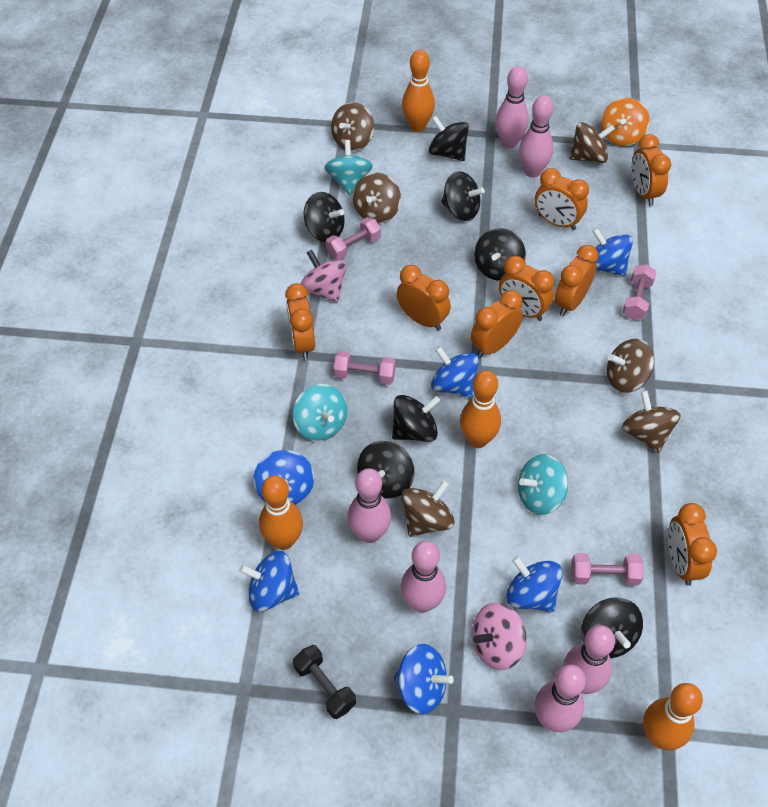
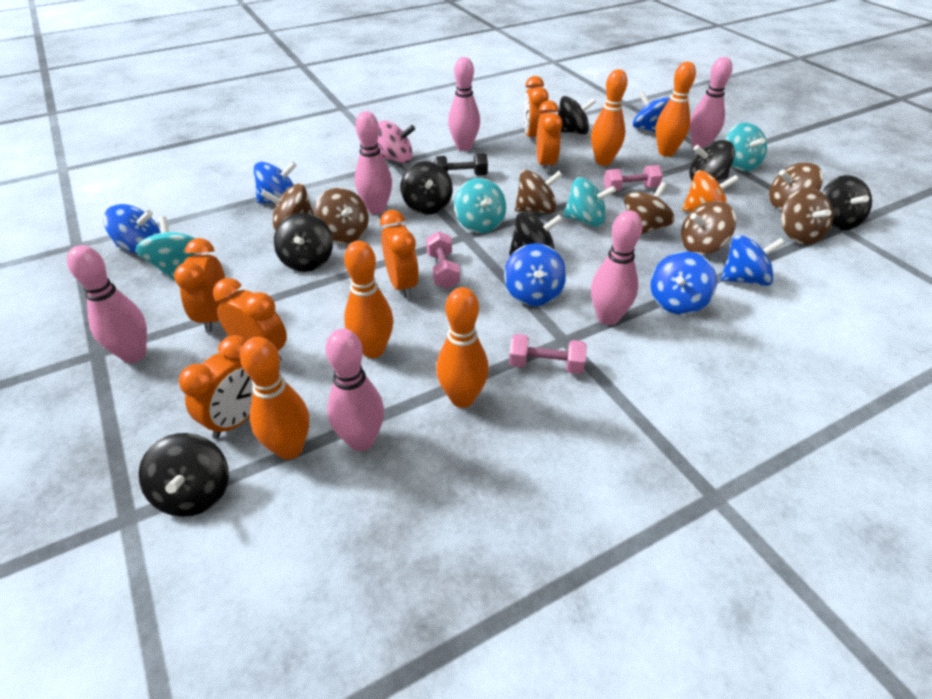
brown spinning top: [331,102,374,151] [353,173,401,223] [402,480,455,537] [569,122,615,163] [607,339,654,393] [622,390,681,453] = 6 -> [261,183,314,231] [314,188,369,244] [515,170,563,213] [624,182,675,234] [681,201,736,255] [769,162,823,210] [781,188,834,244] = 7
orange bowling pin: [259,476,303,550] [402,50,435,132] [460,370,501,448] [643,683,703,750] = 4 -> [240,337,309,460] [344,241,393,358] [436,287,489,408] [591,69,628,166] [656,62,696,157] = 5
orange clock: [285,283,315,360] [397,265,451,330] [471,290,523,358] [499,256,554,321] [535,168,589,230] [555,245,599,316] [632,134,671,206] [668,503,717,586] = 8 -> [174,238,227,333] [179,335,253,439] [213,278,287,363] [380,210,419,299] [523,76,549,144] [536,100,562,173] = 6
pink dumbbell: [326,217,381,260] [333,351,396,385] [572,553,644,586] [622,264,657,320] = 4 -> [426,231,460,289] [509,334,587,374] [604,165,663,191] = 3
pink spinning top: [301,250,347,302] [472,602,527,670] = 2 -> [377,121,415,163] = 1
turquoise spinning top: [293,384,347,441] [324,140,373,195] [518,454,568,515] = 3 -> [135,216,196,280] [454,178,506,233] [563,177,616,227] [725,123,767,171] = 4

